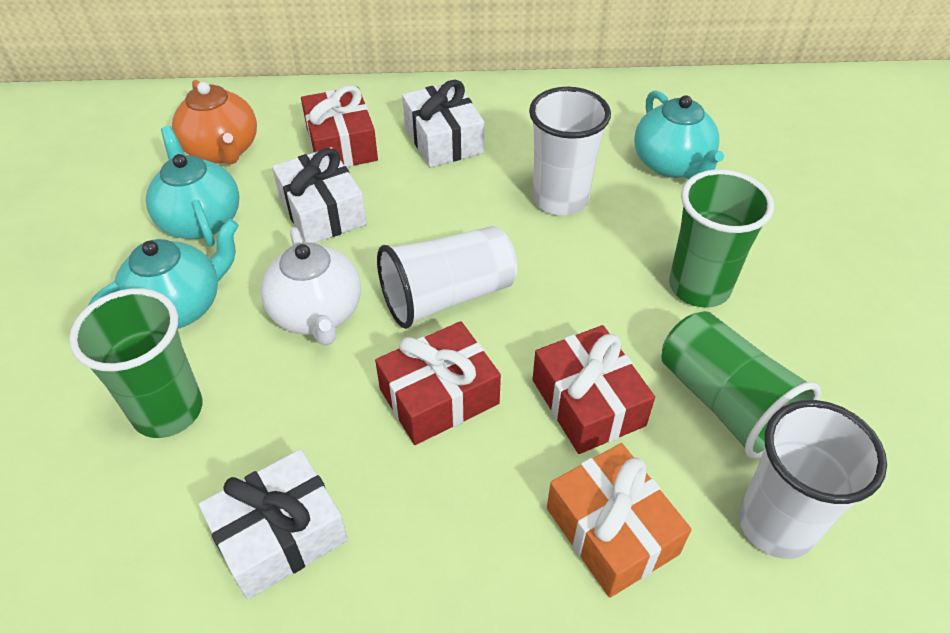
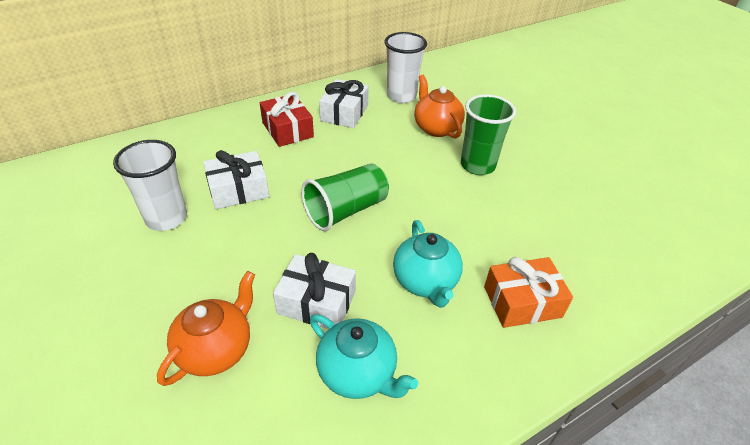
green cup: [69,288,202,438] [661,311,821,459] [669,169,774,308] = 3 -> [301,163,389,231] [461,94,516,175] = 2
orange teapot: [172,80,257,165] = 1 -> [157,271,255,386] [414,75,465,139] = 2
red gift: [301,85,378,167] [375,321,501,445] [533,325,655,454] = 3 -> [260,92,314,147] = 1
turquoise teapot: [87,219,239,329] [146,126,240,247] [634,90,724,179] = 3 -> [310,314,418,399] [393,220,463,308] = 2
white cup: [377,226,517,329] [529,87,611,216] [739,400,887,559] = 3 -> [113,140,187,231] [385,32,427,103] = 2
white teapot: [260,227,361,346] = 1 -> none = 0

